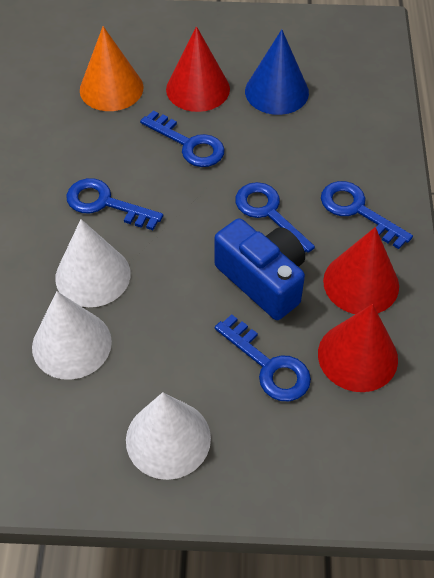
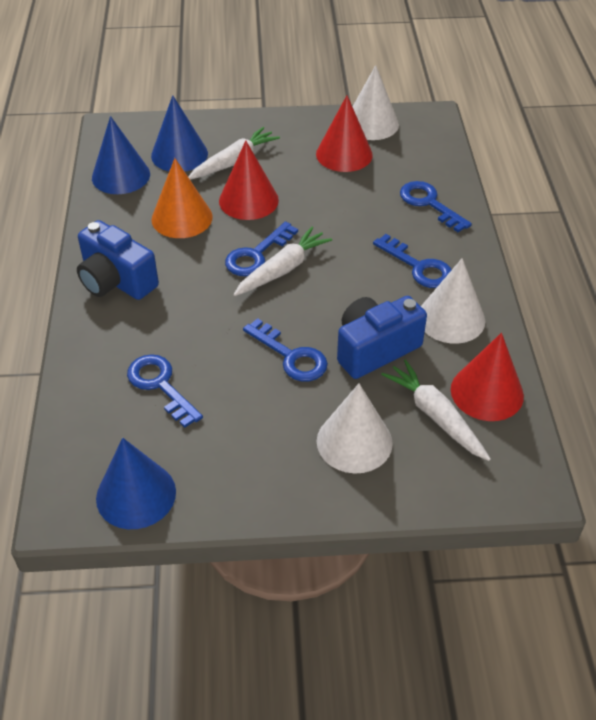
blue camera: [214,218,305,320] = 1 -> [77,220,159,300] [337,296,427,379] = 2
blue cone: [245,29,309,115] = 1 -> [92,116,150,194] [96,438,176,529] [151,95,208,172] = 3
white carrot: none = 0 -> [188,127,280,180] [233,227,332,296] [381,360,491,461] = 3

